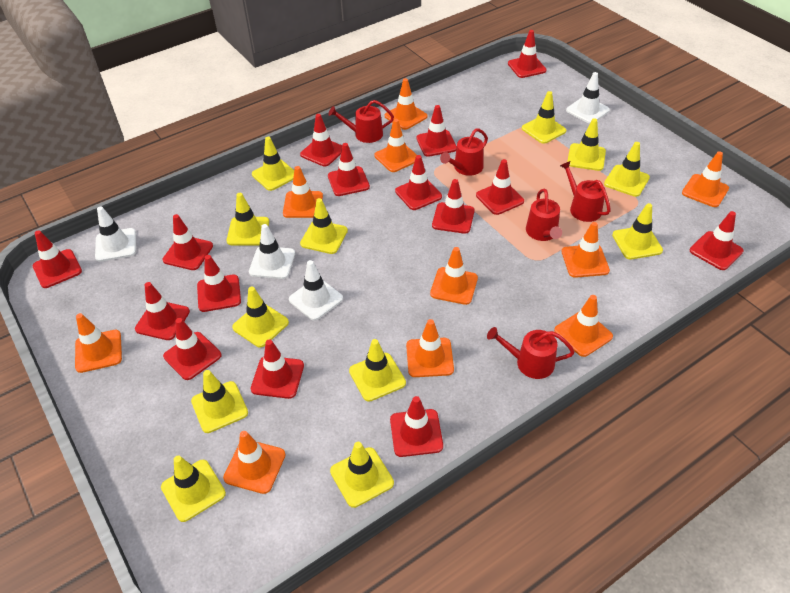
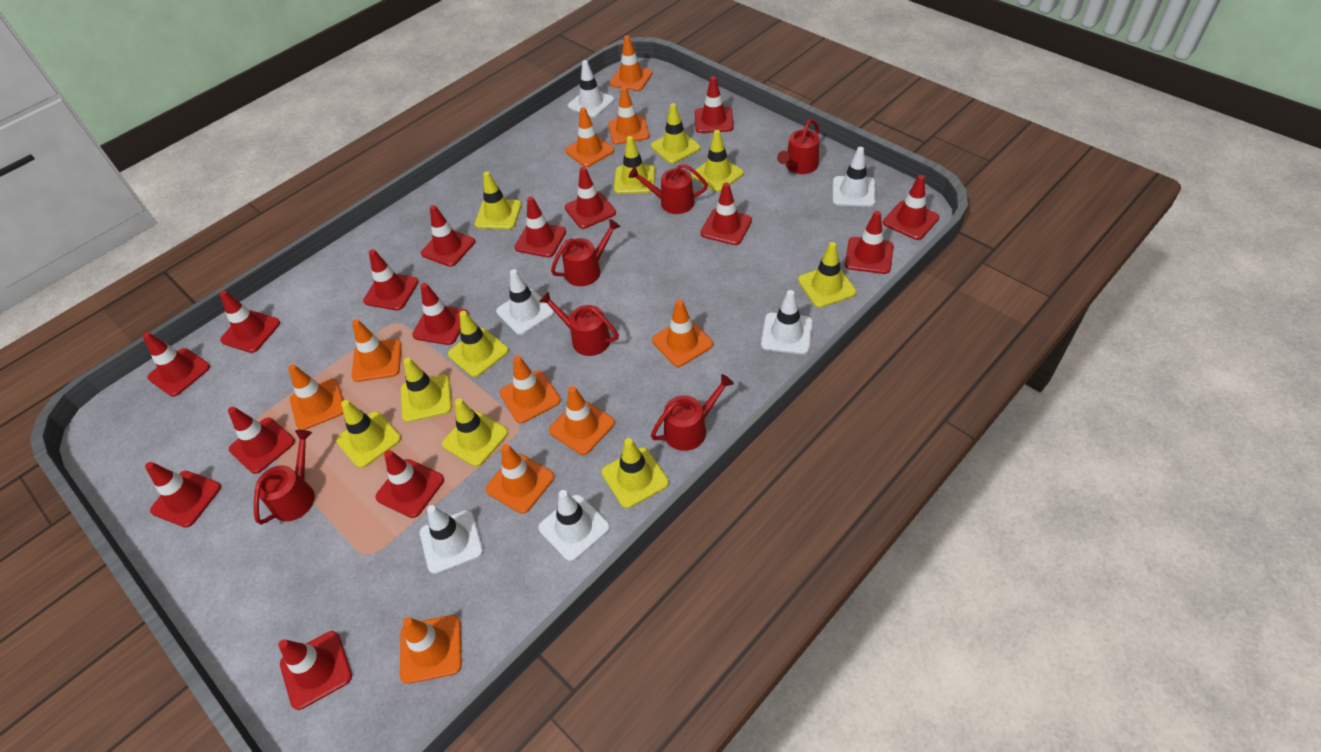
red watering can: [328,100,394,143] [440,128,488,176] [487,327,575,379] [526,189,562,241] [560,161,611,222] = 5 -> [254,430,315,525] [539,292,619,356] [551,219,621,286] [629,164,708,214] [651,374,734,451] [777,119,819,174] = 6
white traffic cone: [95,206,136,262] [249,224,295,279] [289,260,343,321] [566,72,610,123] = 4 -> [420,505,483,574] [496,269,554,335] [538,490,610,561] [568,60,614,118] [761,290,813,354] [833,147,876,207] = 6
yellow traffic cone: [161,455,226,522] [191,370,248,433] [226,193,269,245] [232,287,289,347] [252,137,294,191] [300,198,348,254] [330,442,394,508] [349,339,406,402] [522,91,566,144] [567,118,606,171] [604,142,650,197] [612,203,663,260] = 12 -> [336,400,401,468] [401,358,452,422] [442,398,508,467] [448,311,509,377] [475,171,522,229] [602,438,669,508] [614,136,655,194] [651,103,700,164] [691,130,744,192] [798,242,856,308] = 10

